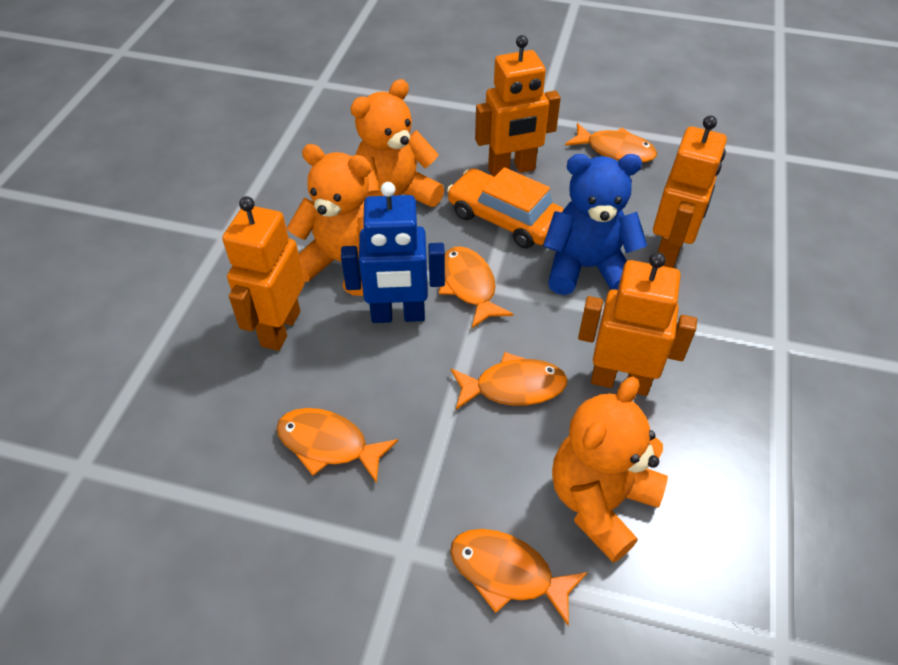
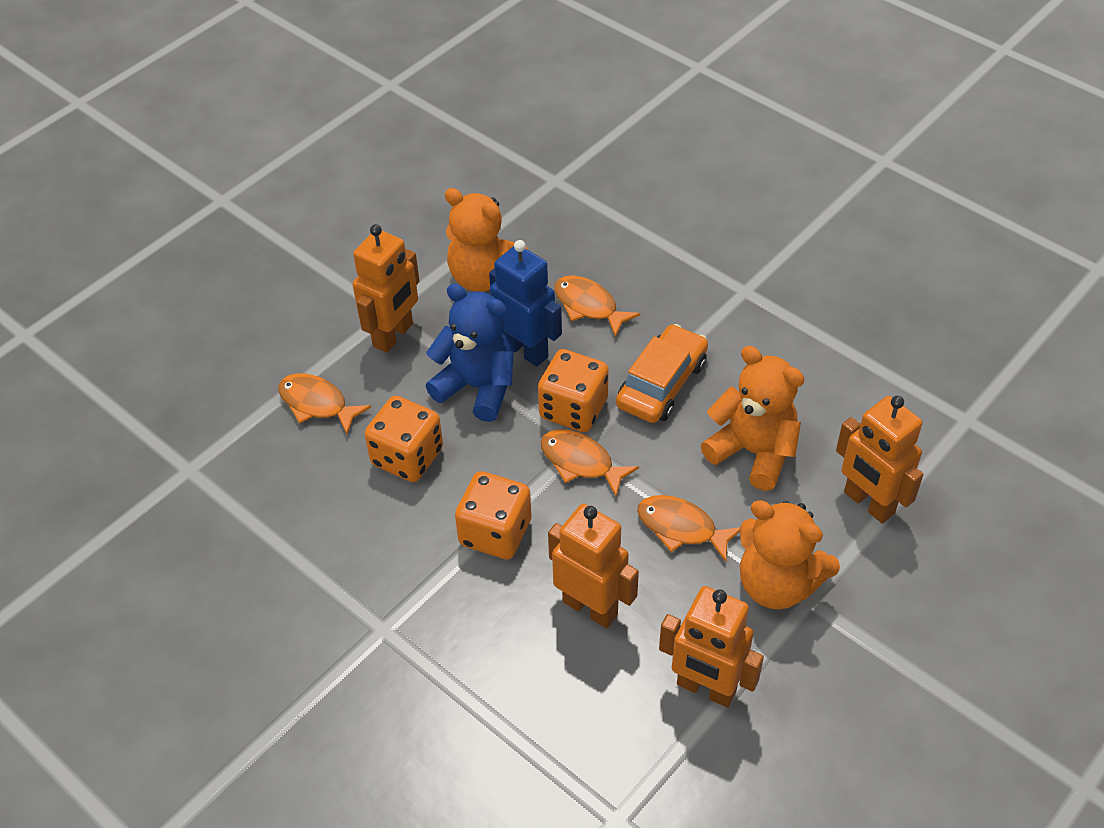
orange dice: none = 0 -> [365,396,443,482] [455,471,532,559] [538,349,609,432] = 3
orange fish: [277,408,398,483] [439,246,513,328] [450,529,588,626] [451,352,567,410] [565,123,657,163] = 5 -> [278,373,372,434] [541,429,639,497] [554,275,641,337] [637,495,740,562] = 4

